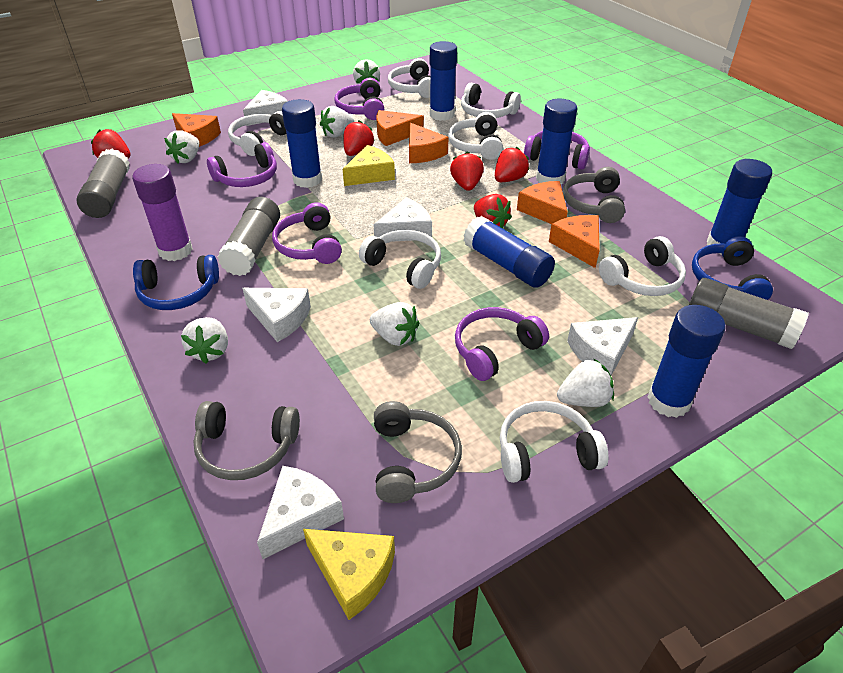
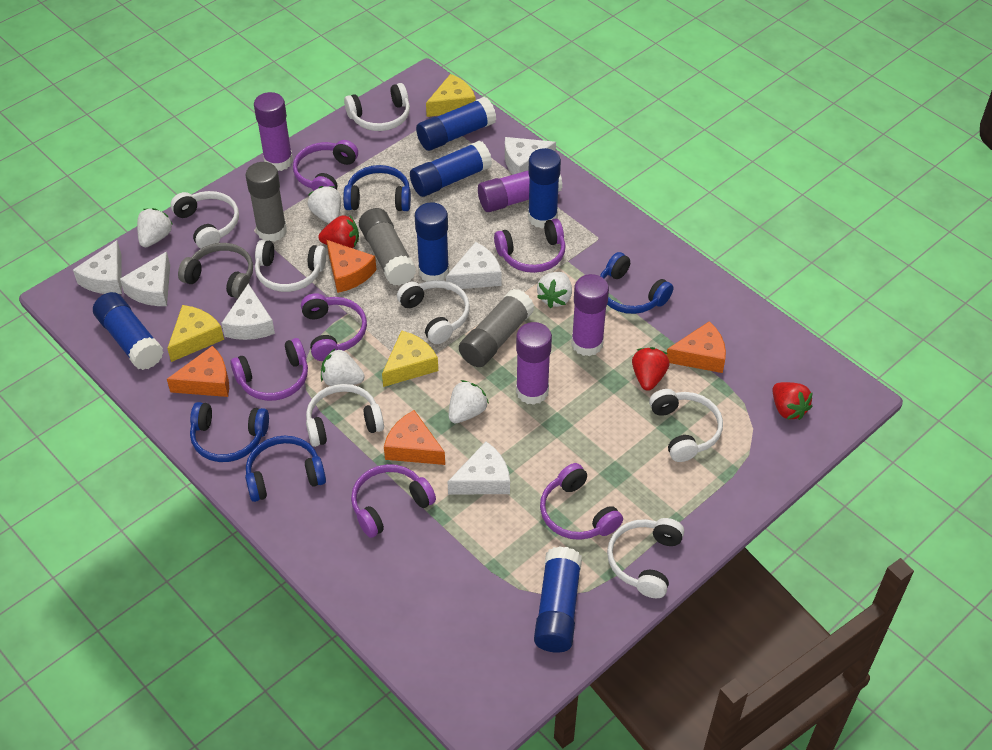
blue headphones: [133,255,219,310] [692,236,773,300] = 2 -> [190,402,269,462] [245,436,326,502] [343,165,411,211] [600,252,673,314] = 4
grey headphones: [193,401,300,480] [374,401,462,503] [563,167,625,223] = 3 -> [178,243,253,299] = 1
orange cheese: [172,113,221,147] [376,110,424,146] [409,123,449,163] [517,181,568,224] [549,215,600,268] = 5 -> [167,346,229,397] [327,240,377,293] [384,410,445,465] [666,321,726,373] = 4
purple glue stick: [132,164,193,261] = 1 -> [254,92,293,171] [478,170,563,212] [516,322,552,405] [571,274,609,356] = 4
purple headphones: [207,142,277,187] [272,202,342,264] [334,78,384,120] [455,307,549,381] [524,131,590,169] = 5 -> [230,338,308,401] [293,140,358,191] [301,293,367,361] [351,464,436,538] [494,218,566,273] [540,463,623,540] = 6
red strawberry: [91,129,131,159] [343,120,375,156] [450,151,484,191] [474,194,512,228] [495,147,529,182] = 5 -> [318,215,359,248] [632,347,670,391] [773,382,813,420] = 3
white cheese: [242,288,311,342] [243,90,288,126] [257,466,344,559] [374,197,432,242] [567,317,638,376] = 5 -> [73,240,122,294] [120,251,170,306] [222,284,275,340] [446,242,502,290] [448,441,510,494] [505,137,556,175] = 6
white strawberry: [164,130,199,164] [181,317,228,363] [320,106,354,138] [353,59,380,84] [370,302,419,346] [557,358,614,407] = 6 -> [137,208,173,247] [308,186,341,224] [321,349,365,386] [449,380,489,423] [537,272,572,308] = 5
yellow cheese: [303,529,395,620] [343,145,395,186] = 2 -> [167,305,224,362] [382,330,438,387] [426,74,476,117] = 3

